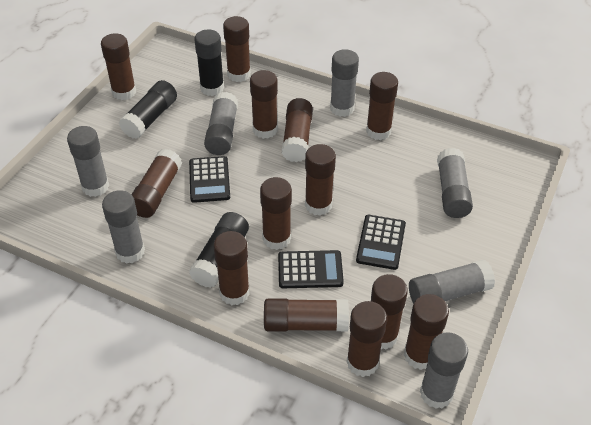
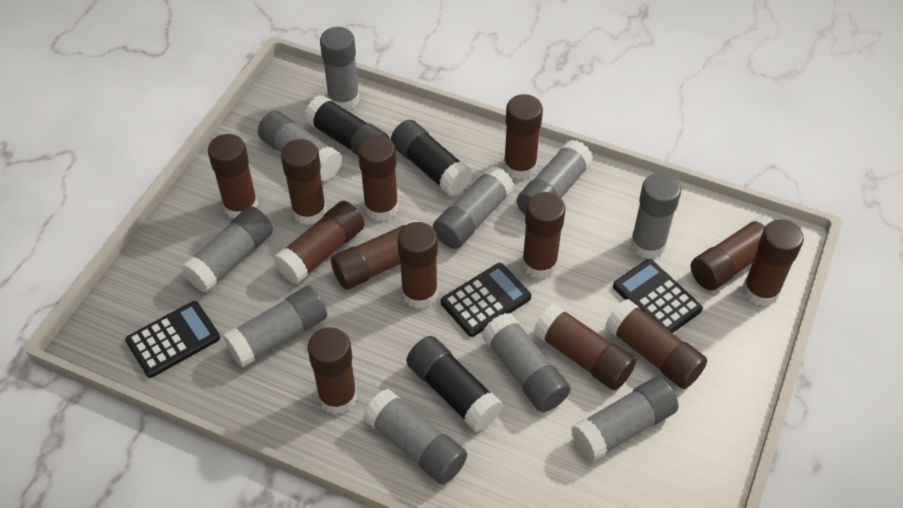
grey glue stick: [67,126,109,197] [102,190,145,264] [204,92,238,155] [330,49,359,117] [409,260,495,304] [420,332,468,409] [437,148,473,218] = 7 -> [181,206,273,293] [223,286,327,368] [258,111,342,182] [320,27,360,111] [363,389,467,484] [433,166,514,249] [482,313,571,412] [517,140,593,215] [571,377,679,462] [630,173,681,259] = 10

